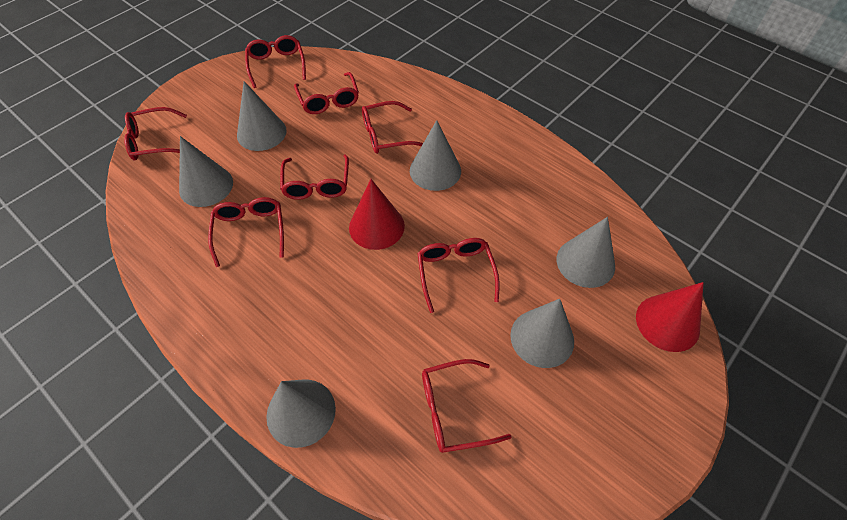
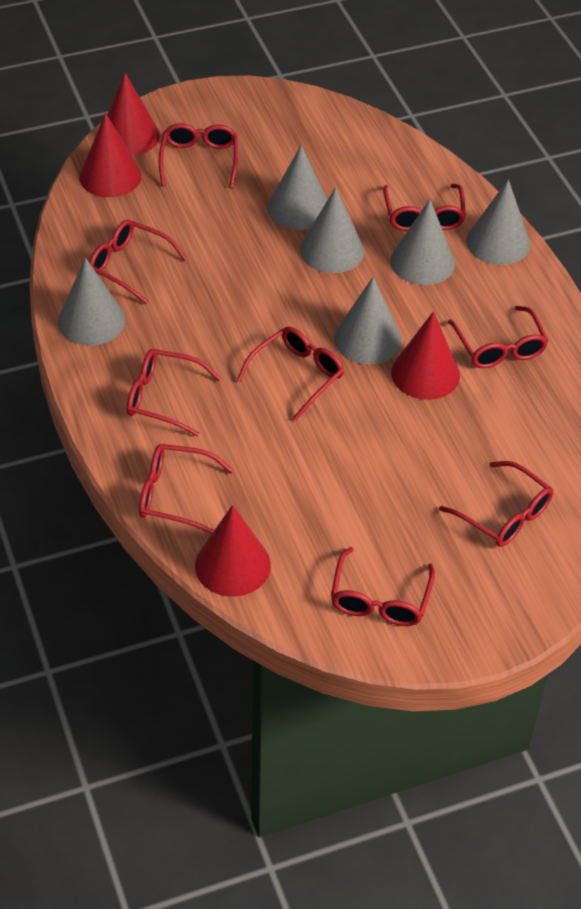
red cone: [349,179,405,250] [636,282,704,352] = 2 -> [79,113,142,197] [107,73,160,156] [195,505,271,597] [391,311,460,400] = 4
red glasses: [124,107,187,160] [208,197,284,267] [245,35,306,88] [280,154,349,200] [294,72,359,114] [362,101,423,154] [417,238,500,313] [422,359,512,453] = 8 -> [89,219,187,304] [127,349,221,436] [139,444,234,534] [159,123,238,188] [237,327,344,421] [331,547,435,626] [383,184,466,231] [439,461,553,547] [448,306,548,368] = 9

